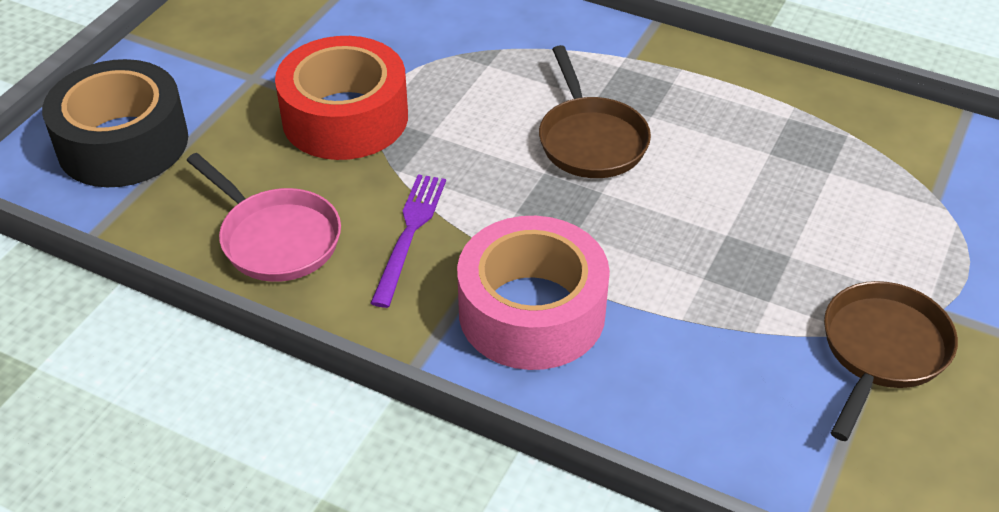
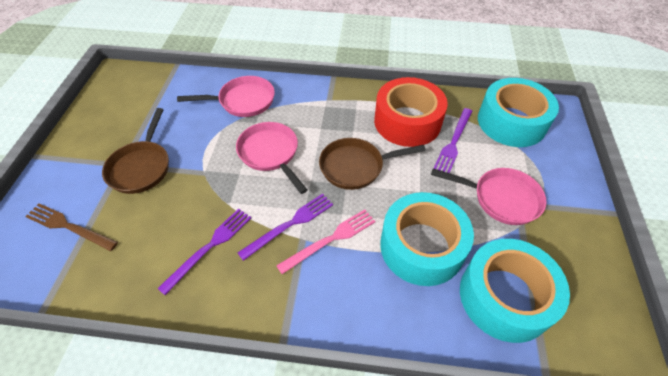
black tape: [42,59,188,187] = 1 -> none = 0
brown fork: none = 0 -> [25,203,118,251] = 1
pink fork: none = 0 -> [276,209,376,274] = 1
pink pan: [186,153,341,282] = 1 -> [177,76,275,117] [236,122,307,194] [431,168,547,225] = 3
pink tape: [457,216,610,370] = 1 -> none = 0
purple fork: [371,175,446,308] = 1 -> [157,209,251,295] [238,194,333,261] [434,108,472,173] = 3
turquoise tape: none = 0 -> [380,192,474,286] [460,239,570,343] [478,78,559,147] = 3

